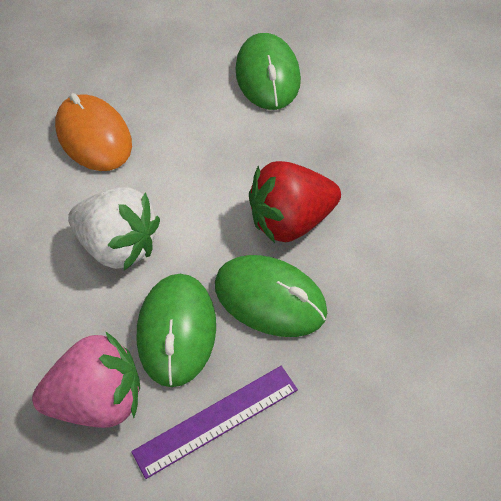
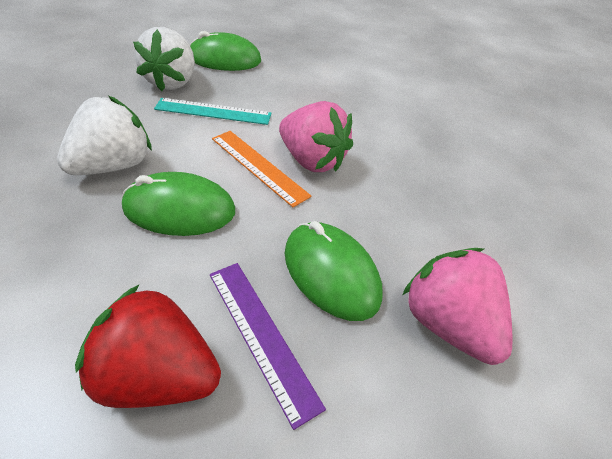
orange mouse: [55,93,132,171] = 1 -> none = 0
orange ruler: none = 0 -> [212,131,312,207] = 1
pink strawberry: [32,331,140,428] = 1 -> [279,101,353,172] [402,248,513,365] = 2
turquoise ruler: none = 0 -> [154,98,271,125] = 1
white strawberry: [68,187,160,271] = 1 -> [57,96,152,175] [133,27,195,91] = 2

